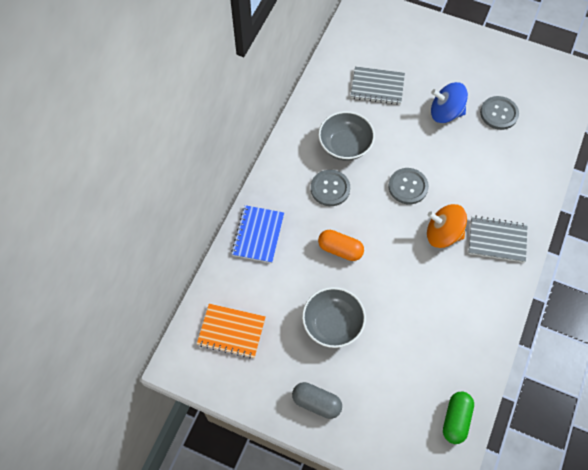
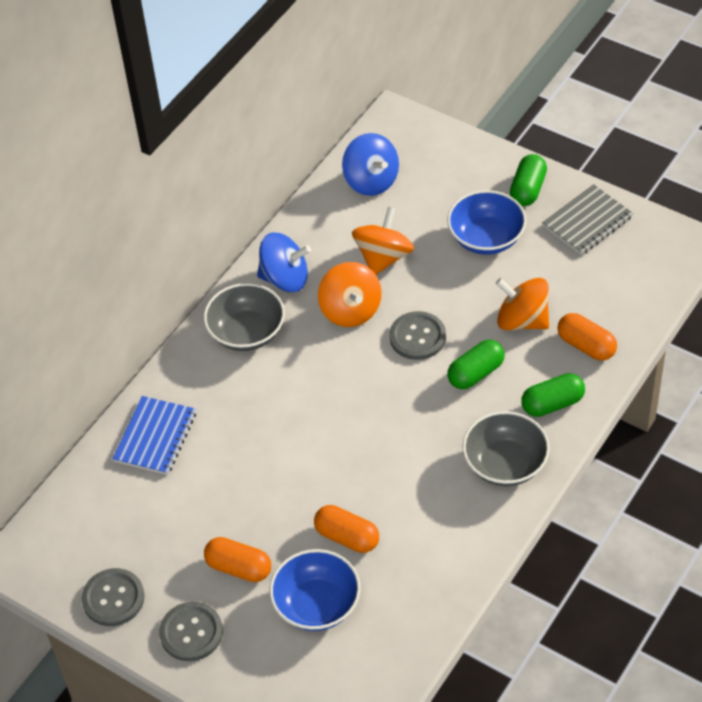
blue bowl: none = 0 -> [270,549,361,631] [447,190,526,255] = 2
blue spinning top: [431,82,468,123] = 1 -> [257,232,311,292] [342,133,399,196] = 2
green capsule: [443,392,474,444] = 1 -> [447,340,505,389] [510,154,547,206] [521,373,585,417] = 3
grey capsule: [292,382,342,419] = 1 -> none = 0
grey notebook: [351,66,405,105] [468,216,528,263] = 2 -> [542,184,633,255] = 1
orange capsule: [318,230,364,261] = 1 -> [204,537,271,582] [314,505,379,553] [557,313,617,361] = 3
orange notebook: [197,304,266,359] = 1 -> none = 0
orange spinning top: [427,204,467,248] = 1 -> [318,262,382,327] [352,207,414,275] [496,278,549,330] = 3

